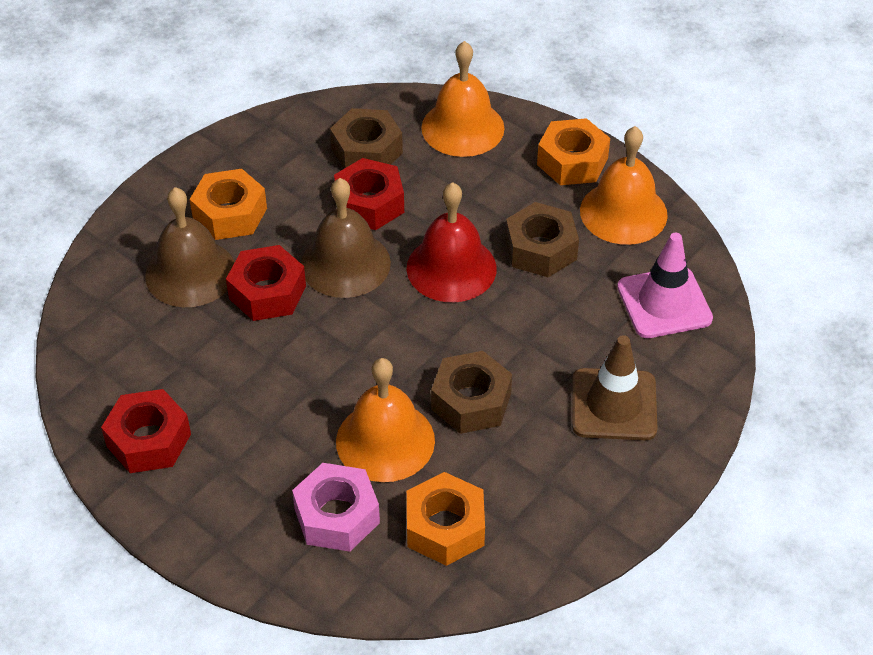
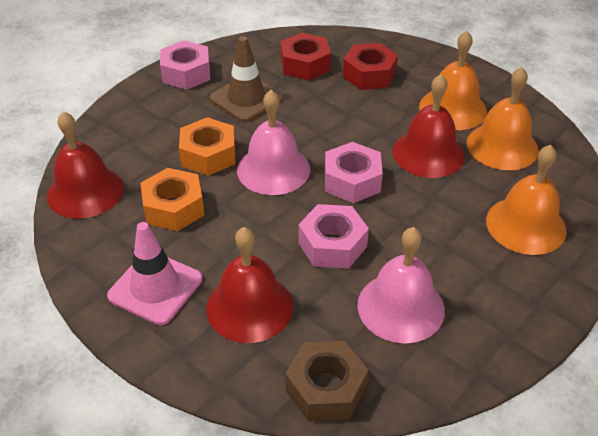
brown bell: [145,187,235,307] [301,178,391,298] = 2 -> none = 0
brown nut: [330,108,403,169] [431,351,512,434] [505,202,579,277] = 3 -> [285,341,368,422] = 1
orange nut: [190,169,267,240] [407,472,485,566] [537,118,610,185] = 3 -> [141,168,204,231] [179,117,235,176] = 2
pink bell: none = 0 -> [237,90,310,195] [357,227,445,344] = 2
pink nut: [292,463,380,552] = 1 -> [160,41,210,90] [298,204,369,269] [325,142,383,203] = 3
red bell: [406,182,497,302] = 1 -> [47,111,124,219] [206,227,293,343] [393,74,465,178] = 3
red nut: [101,389,191,473] [226,245,306,321] [334,158,404,230] = 3 -> [280,33,331,81] [343,43,398,90] = 2

